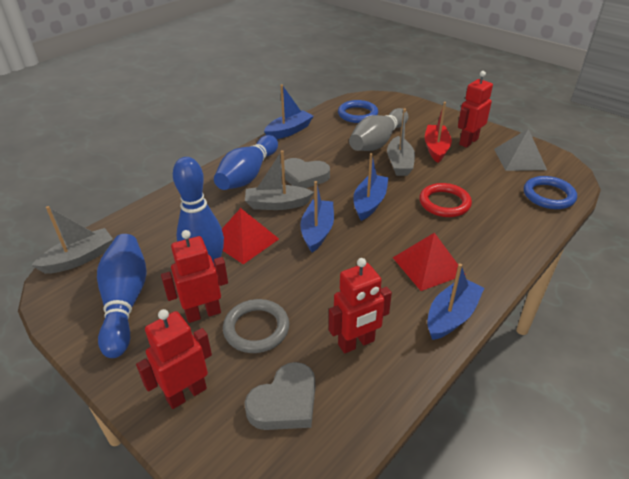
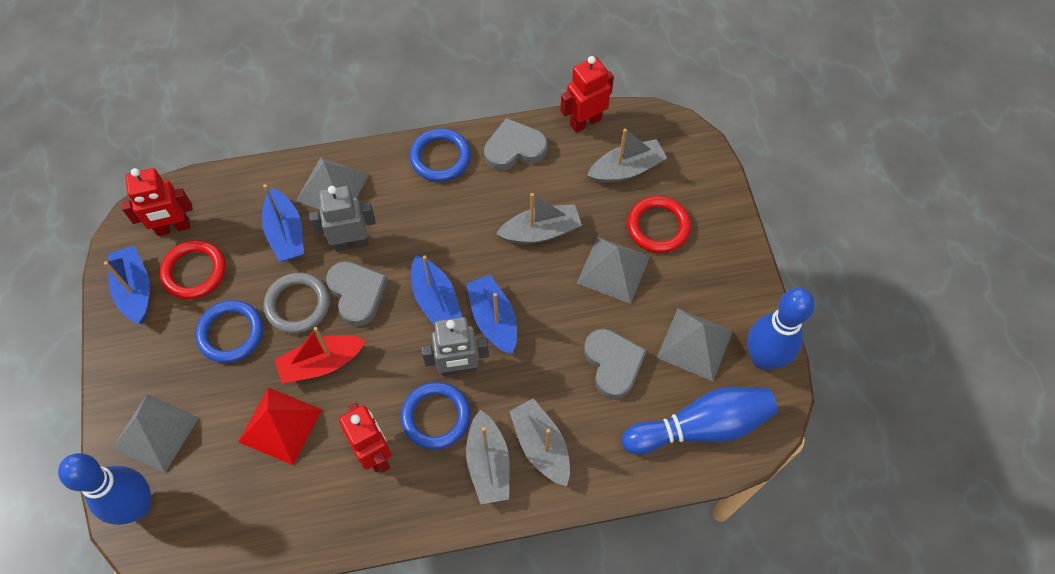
blue ring: [338,100,378,123] [524,176,577,209] = 2 -> [195,300,263,363] [401,382,471,449] [410,128,471,182] = 3
grey boat: [31,206,113,274] [245,150,314,210] [387,109,415,176] = 3 -> [466,410,510,505] [496,193,582,244] [509,398,570,486] [587,129,667,183] = 4
grey bowling pin: [349,108,408,151] = 1 -> none = 0
grey heart: [245,362,315,430] [281,158,330,188] = 2 -> [326,261,388,327] [484,118,548,171] [584,329,647,399] = 3
grey pyramid: [494,129,547,171] = 1 -> [112,394,199,473] [296,157,369,209] [577,237,650,304] [657,308,733,381] = 4
grey robot: none = 0 -> [309,186,376,252] [421,317,489,376] = 2
red pyramid: [222,208,279,264] [393,233,466,291] = 2 -> [238,387,322,465] = 1
red ring: [419,183,472,217] = 1 -> [160,240,226,299] [627,196,691,253] = 2
red robot: [136,309,212,409] [161,230,228,323] [329,258,392,354] [458,71,493,148] = 4 -> [121,168,193,236] [339,403,392,473] [560,56,614,133] = 3

